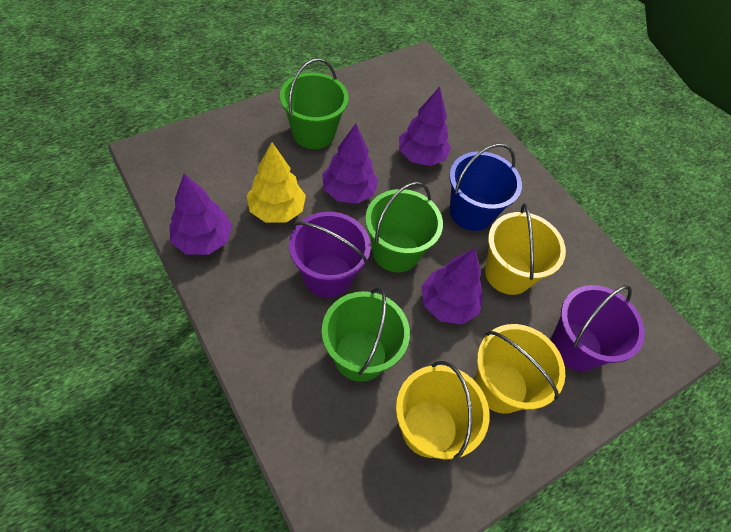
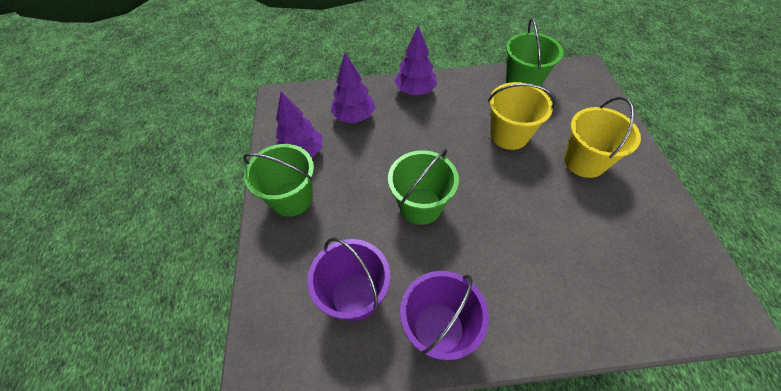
blue bucket: [449,143,522,231] = 1 -> none = 0
purple tree: [170,173,232,255] [322,124,378,204] [399,87,451,166] [421,248,483,324] = 4 -> [275,92,322,158] [331,53,376,123] [394,26,437,96] = 3
yellow bucket: [396,361,489,461] [475,324,565,414] [485,203,566,295] = 3 -> [488,82,556,150] [564,97,641,178] = 2
yellow tree: [247,142,306,223] = 1 -> none = 0

